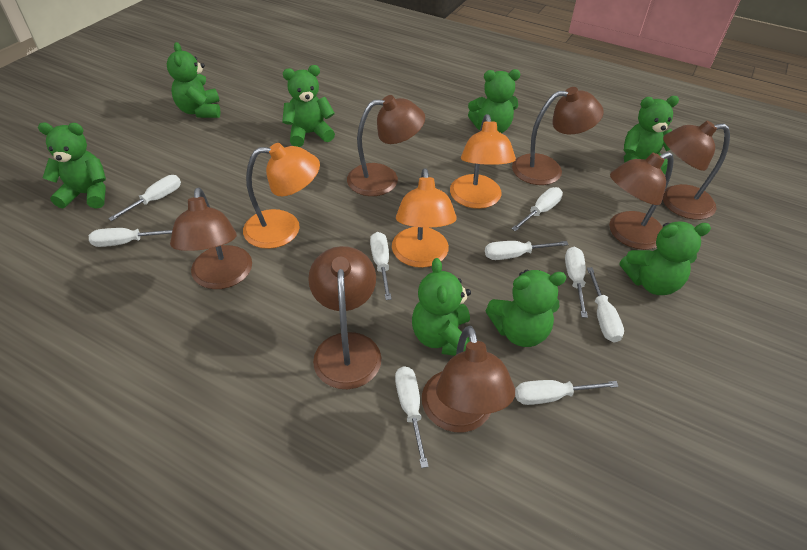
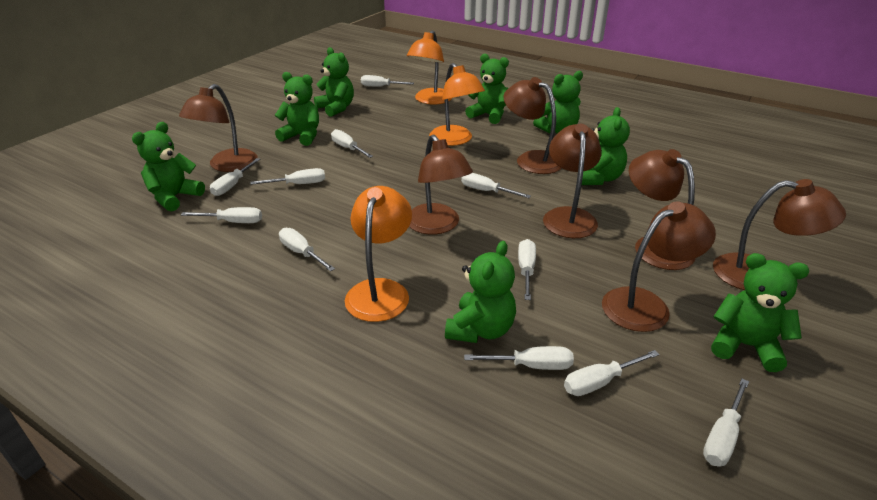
white screwdriver: [89,228,172,247] [108,175,181,221] [370,232,392,300] [395,366,429,468] [485,241,569,260] [511,187,563,231] [515,380,619,405] [565,247,588,318] [587,267,624,343] = 9 -> [181,207,262,223] [210,158,260,196] [250,168,325,185] [279,228,335,271] [331,129,373,158] [361,75,414,87] [461,173,531,198] [464,346,574,370] [518,239,536,300] [564,350,659,396] [703,379,749,467] = 11

